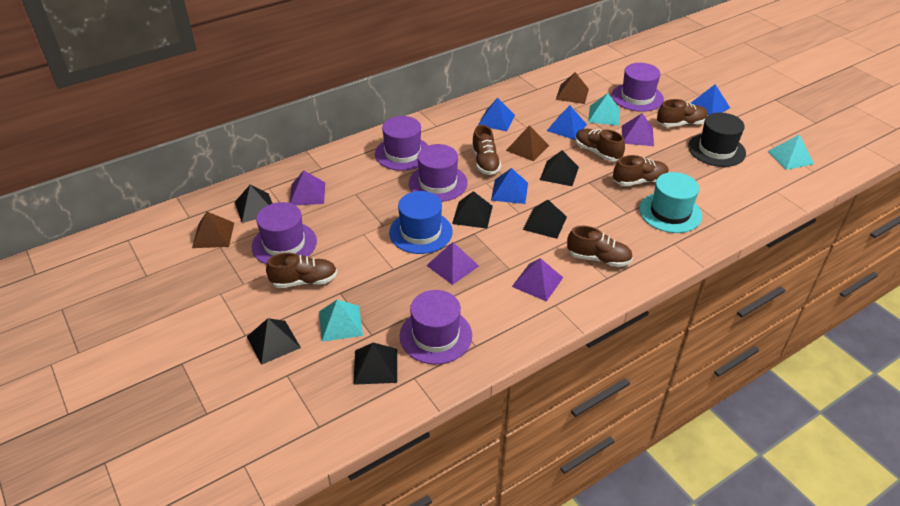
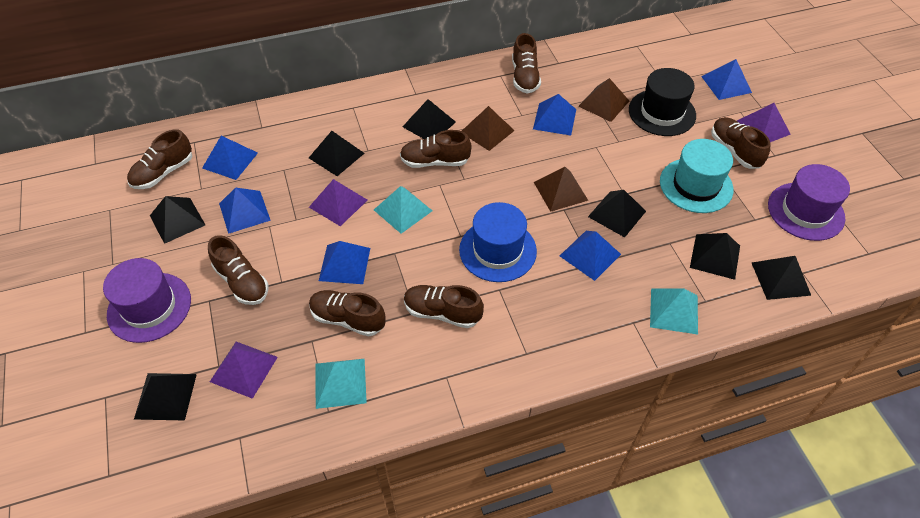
black pyramid: [235,185,273,223] [247,318,301,365] [353,342,397,385] [452,191,493,229] [523,199,567,239] [540,150,579,186] = 6 -> [134,373,197,421] [150,196,205,244] [309,131,365,176] [402,99,456,139] [588,190,646,237] [690,233,740,280] [752,256,811,300] = 7
blue pyramid: [478,98,515,131] [491,168,528,204] [547,105,587,140] [691,84,730,115] = 4 -> [202,136,258,180] [219,187,271,234] [319,241,370,284] [533,94,576,135] [560,231,621,281] [701,59,752,100] = 6
brown shoe: [266,253,337,288] [472,125,501,175] [567,226,633,267] [575,129,625,161] [613,155,669,186] [657,99,708,127] = 6 -> [127,129,192,189] [208,235,268,305] [309,290,386,337] [400,130,471,168] [404,285,484,328] [512,33,541,94] [711,117,771,169] = 7
purple hat: [252,202,317,265] [375,116,429,171] [400,290,472,364] [409,144,468,202] [612,63,664,112] = 5 -> [103,258,191,343] [768,164,850,241] = 2
purple pyramid: [290,171,325,205] [426,242,479,285] [512,258,563,302] [622,113,654,146] = 4 -> [210,342,278,399] [309,179,367,226] [737,103,791,142] = 3

